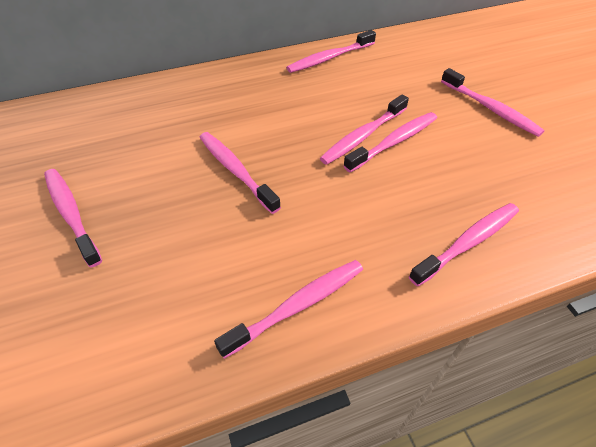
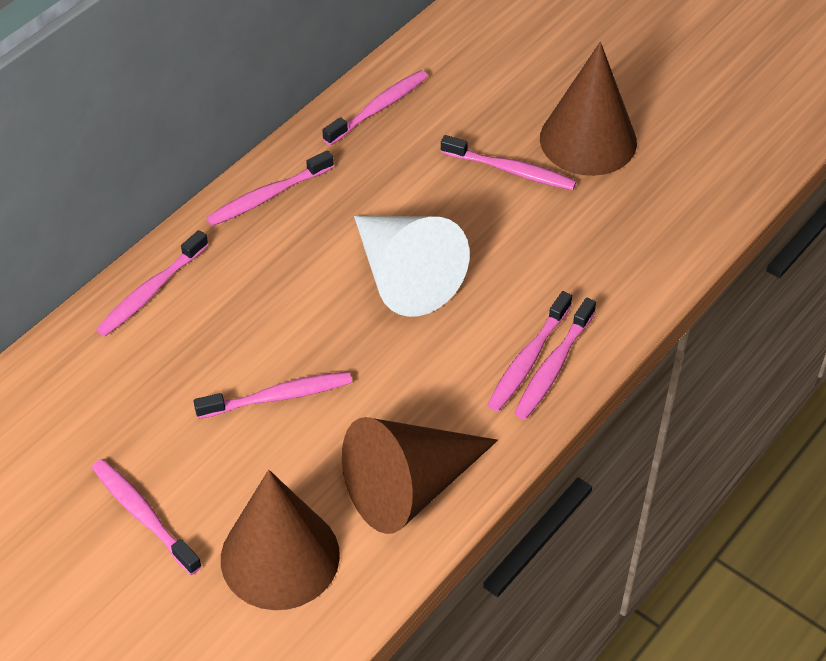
brown cone: none = 0 -> [221,470,340,610] [342,417,498,534] [540,42,637,176] = 3
white cone: none = 0 -> [354,216,470,317] = 1

